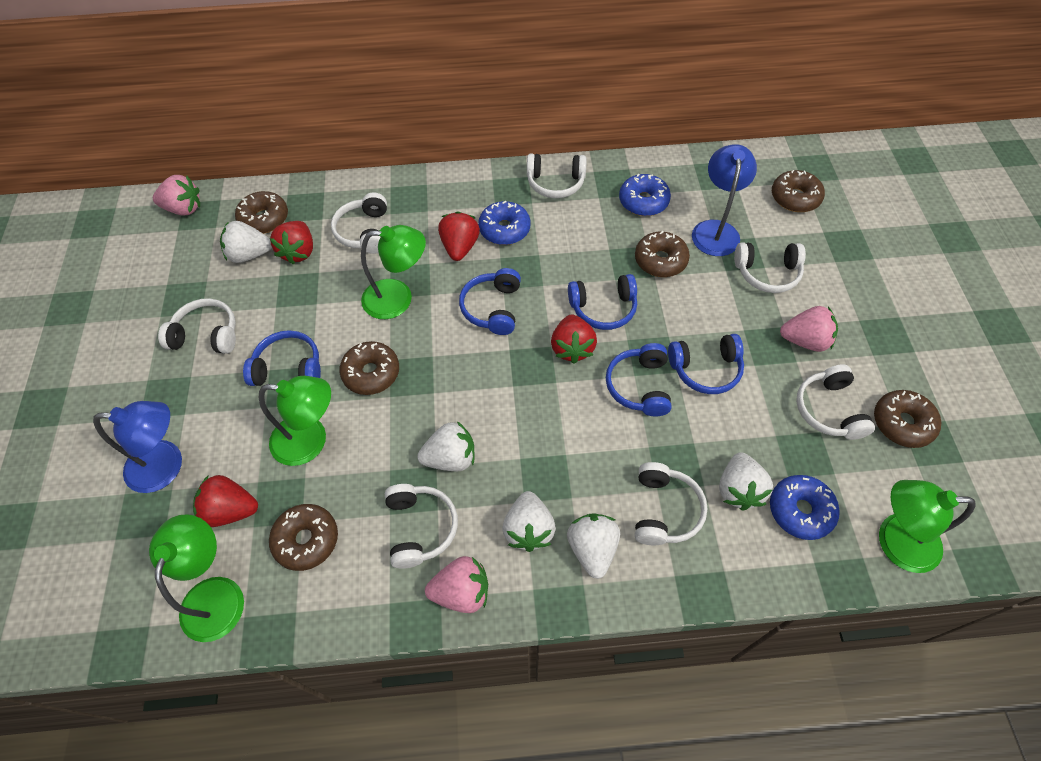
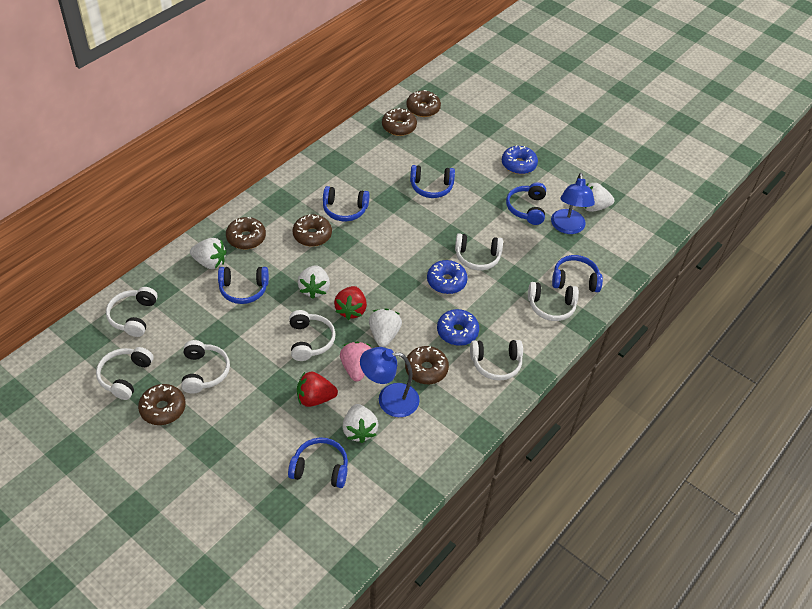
blue headphones: [243,330,321,386] [459,268,521,335] [568,274,637,330] [606,343,672,417] [668,334,744,394] = 5 -> [218,267,269,304] [288,437,348,488] [323,186,370,221] [410,165,455,198] [506,182,546,225] [552,255,603,292] = 6
green lamp: [149,514,244,642] [259,376,331,466] [361,225,426,319] [879,480,976,573] = 4 -> none = 0
pink strawberry: [153,175,200,216] [425,556,488,613] [780,306,838,352] = 3 -> [340,342,371,381] = 1
red strawberry: [193,475,258,527] [270,221,313,264] [438,211,480,261] [551,314,597,364] = 4 -> [297,371,338,407] [334,286,367,320] = 2

